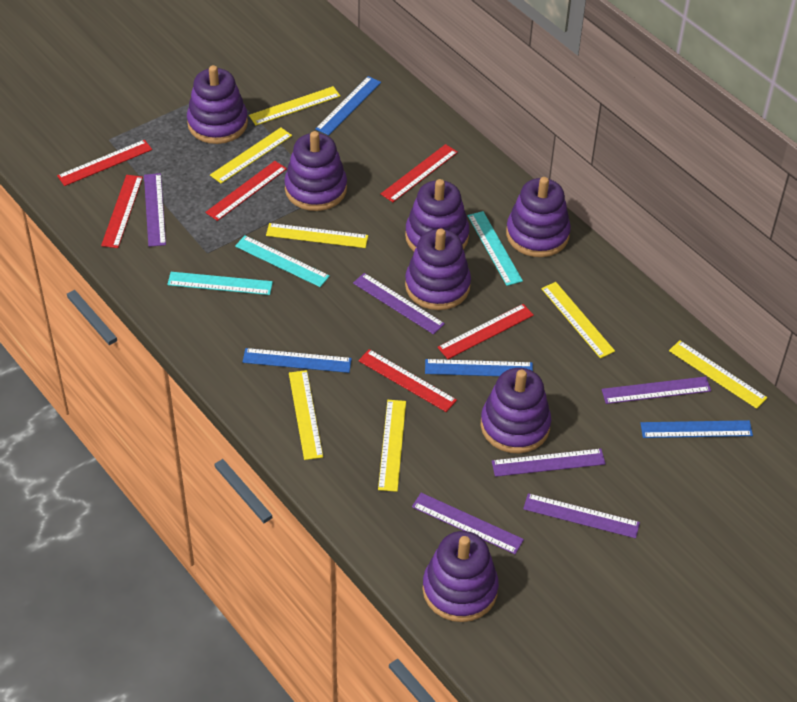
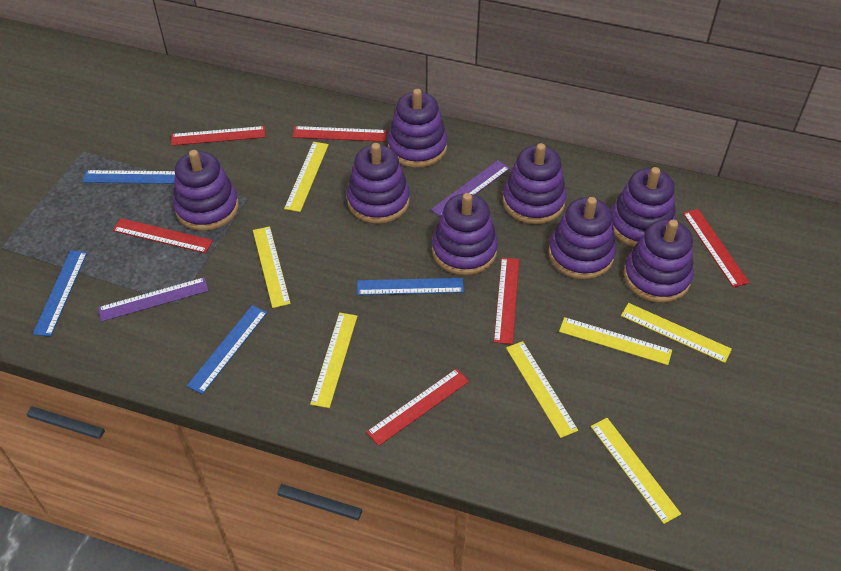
purple ruler: [144,173,166,247] [353,273,445,335] [412,493,524,554] [492,449,605,477] [523,493,640,538] [601,376,711,404] = 6 -> [98,277,209,322] [431,160,510,217] = 2
purple stacking toy: [187,65,248,144] [284,131,347,211] [405,179,469,251] [405,229,471,310] [423,531,499,622] [481,368,551,454] [506,177,571,257] = 7 -> [173,150,239,231] [347,143,410,224] [388,89,447,168] [432,193,498,276] [503,143,567,224] [548,197,616,280] [611,167,676,247] [623,220,694,303] = 8
turquoise ruler: [167,272,273,295] [235,235,330,287] [468,211,523,286] = 3 -> none = 0

